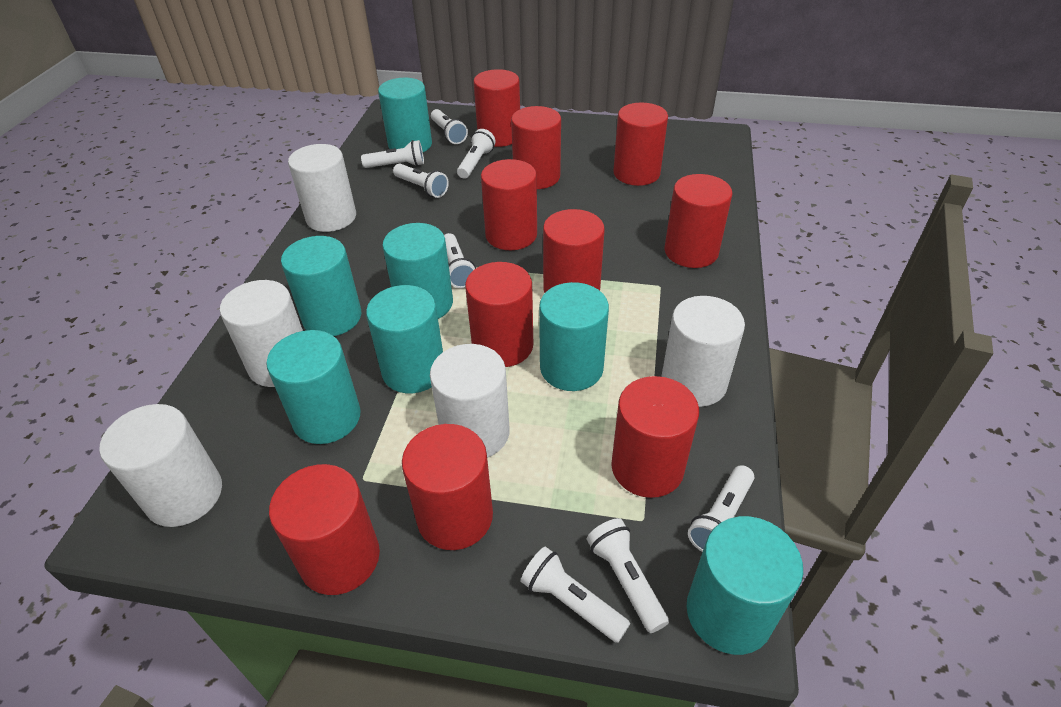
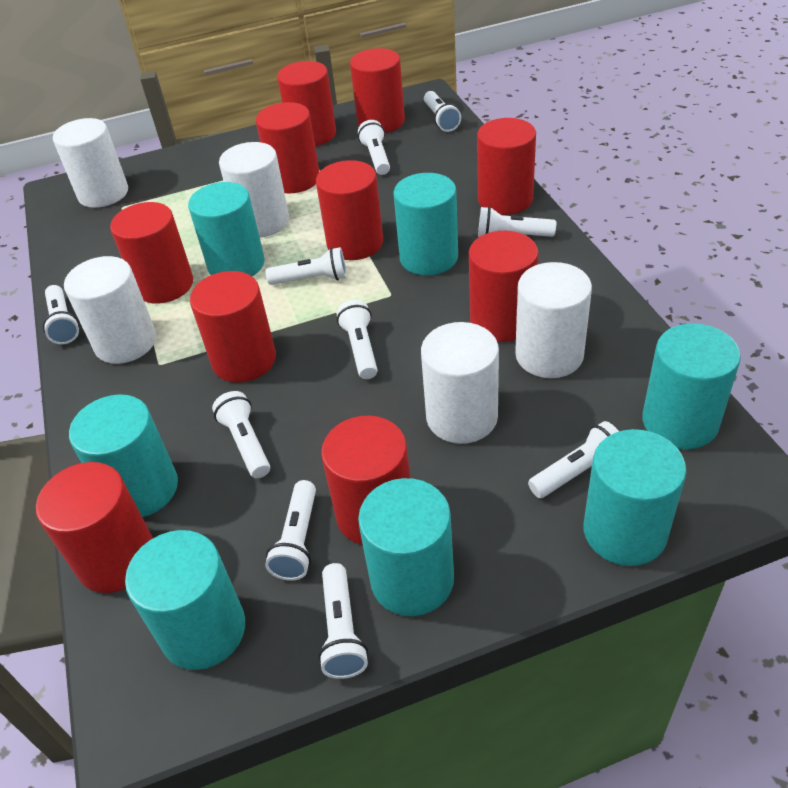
white flashlight: [361,140,424,168] [393,164,449,198] [431,109,468,144] [444,233,476,288] [457,129,495,179] [521,546,630,643] [587,518,669,633] [688,465,754,552] = 8 -> [43,285,79,344] [212,391,270,478] [265,480,316,581] [266,247,347,285] [318,563,368,679] [337,300,378,379] [358,120,390,175] [424,91,461,132] [478,206,556,237] [528,421,619,498] = 10

